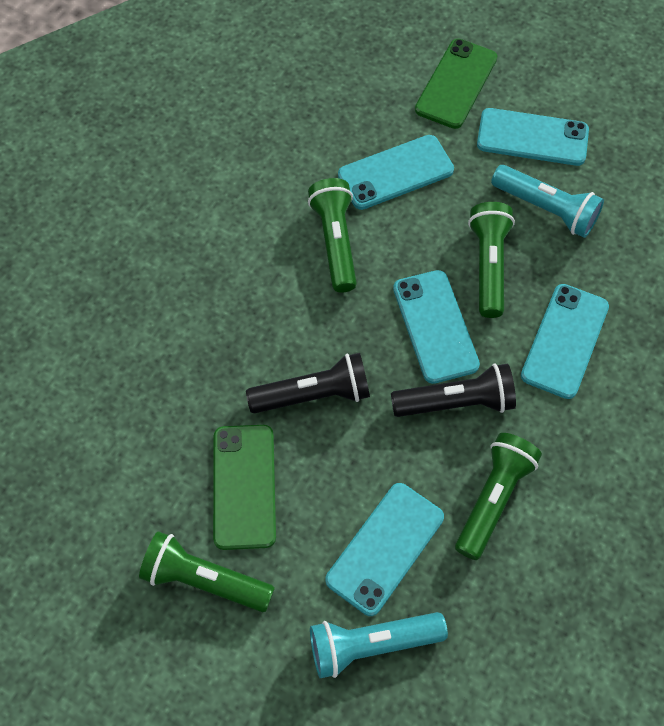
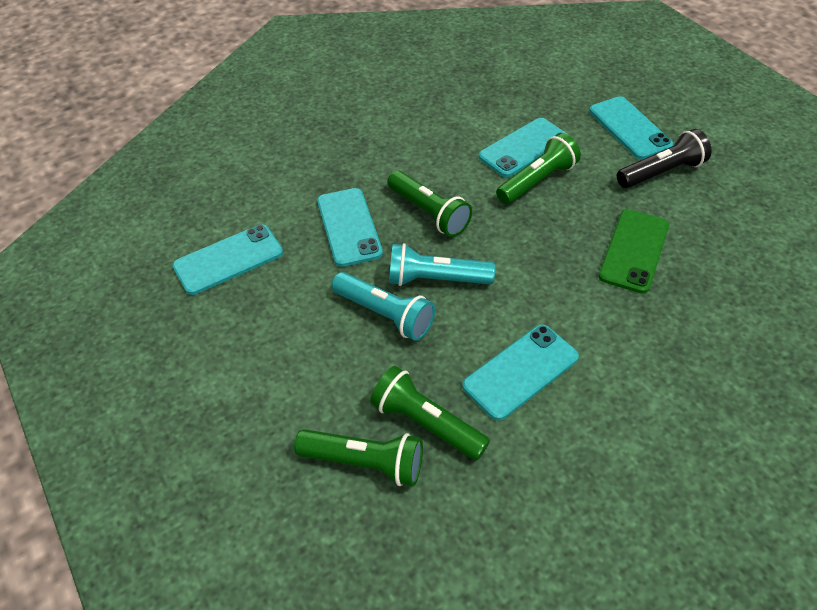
black flashlight: [246,353,370,413] [391,364,516,417] = 2 -> [617,129,711,188] = 1
green phone: [213,425,276,550] [415,39,497,129] = 2 -> [598,209,669,293] = 1

